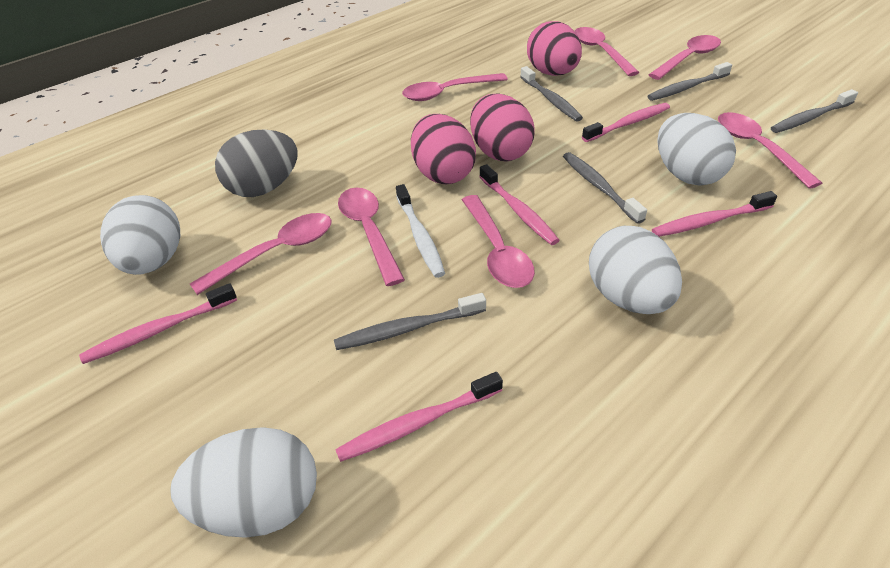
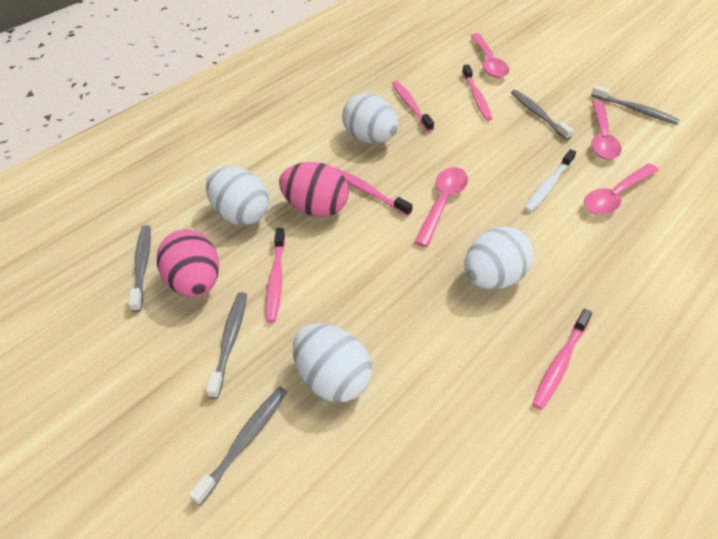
grey egg: [215,129,298,197] = 1 -> none = 0
pink egg: [411,114,476,184] [470,94,535,161] [527,21,582,76] = 3 -> [157,230,219,297] [279,162,349,217] = 2
pink spoon: [190,213,332,295] [338,188,405,286] [402,73,508,101] [462,195,535,288] [575,27,640,76] [648,35,721,80] [718,112,822,189] = 7 -> [414,167,468,247] [470,33,509,78] [584,163,659,215] [591,101,622,160] = 4

